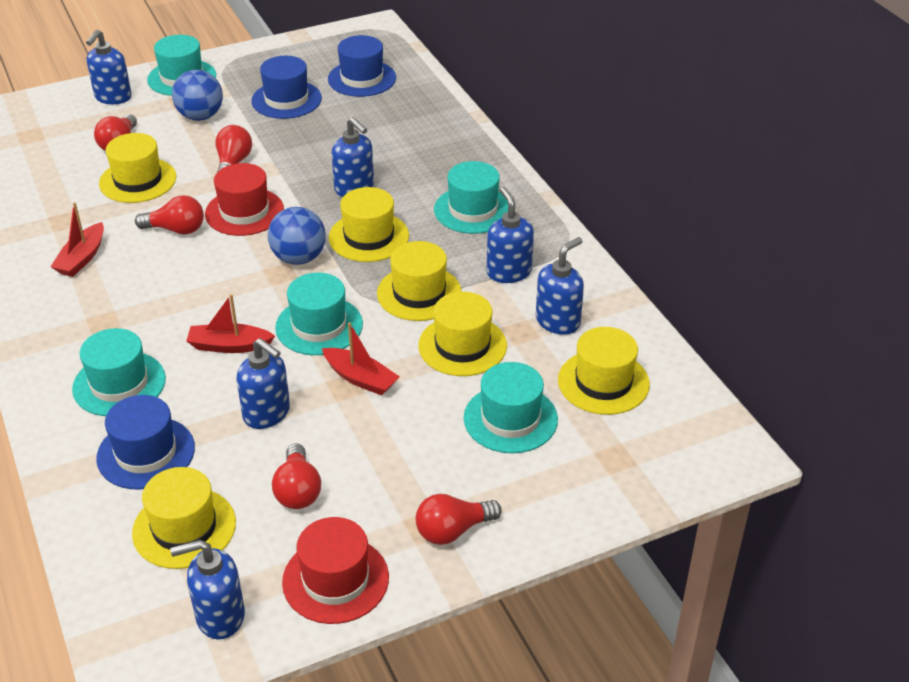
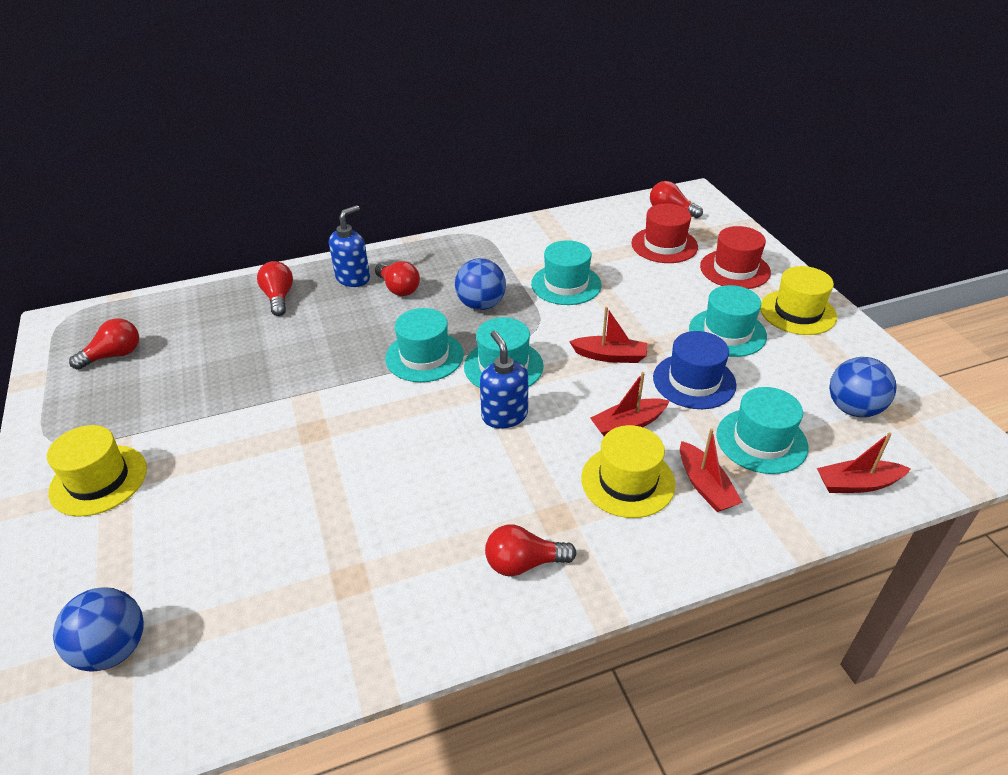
blue ball: [172,70,223,121] [268,207,326,265] = 2 -> [53,588,144,672] [455,258,506,310] [829,357,896,418] = 3
blue hat: [96,395,195,489] [251,56,322,119] [328,35,396,97] = 3 -> [653,331,737,409] = 1
blue soap dispenser: [86,29,132,104] [170,540,245,639] [236,338,290,429] [332,117,374,197] [487,187,534,283] [536,237,584,335] = 6 -> [329,205,370,287] [480,331,528,429] = 2
red boat: [51,202,104,277] [186,294,275,353] [322,323,400,395] = 3 -> [569,307,647,363] [590,372,670,436] [680,428,743,512] [817,432,911,493] = 4
yellow hat: [99,133,176,203] [132,467,236,569] [329,187,409,262] [377,241,462,321] [418,292,507,376] [558,327,650,415] = 6 -> [47,425,147,516] [581,425,676,518] [760,266,837,335] = 3

